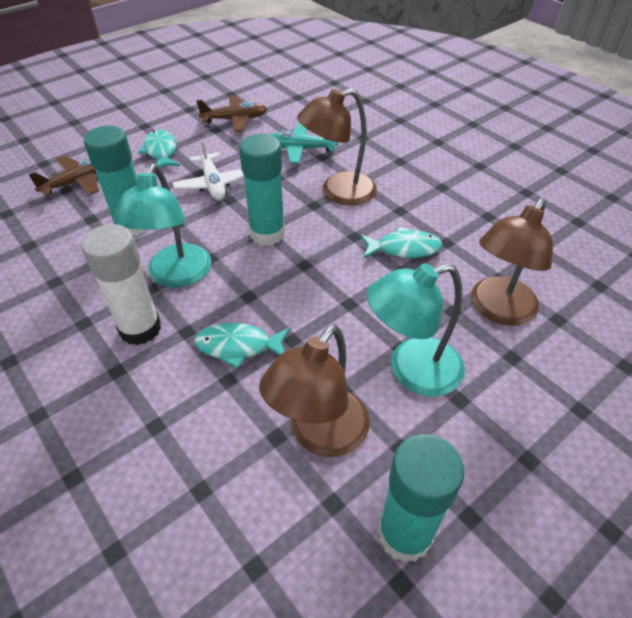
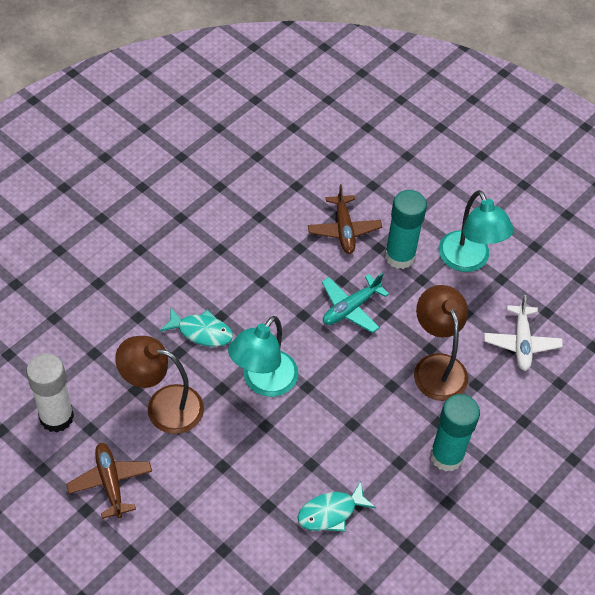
brown lamp: [259,325,370,457] [297,88,377,205] [471,198,553,326] = 3 -> [115,336,204,434] [414,285,468,401] = 2
turquoise fish: [138,130,180,168] [194,323,290,369] [360,227,442,259] = 3 -> [160,308,233,347] [297,481,376,532] = 2
turquoise glue stick: [84,126,145,235] [239,134,285,245] [378,434,464,563] = 3 -> [385,190,427,269] [430,394,480,471] = 2

